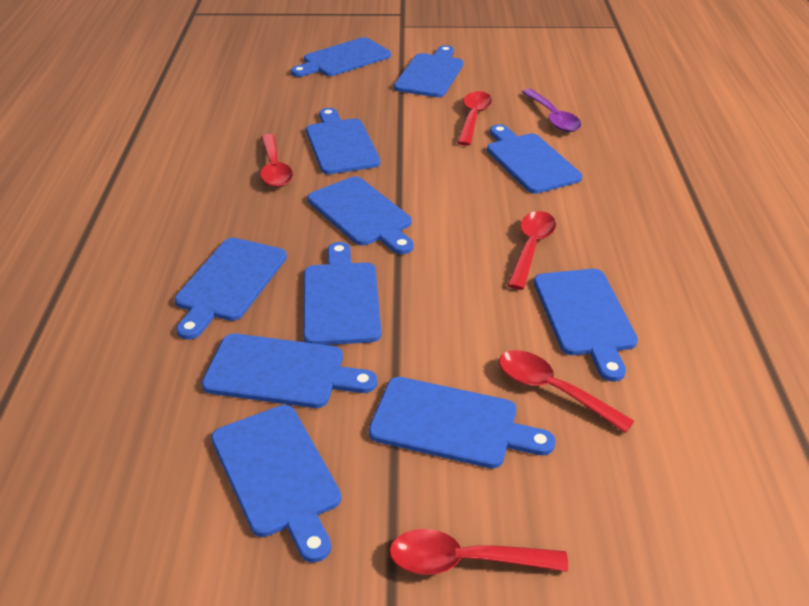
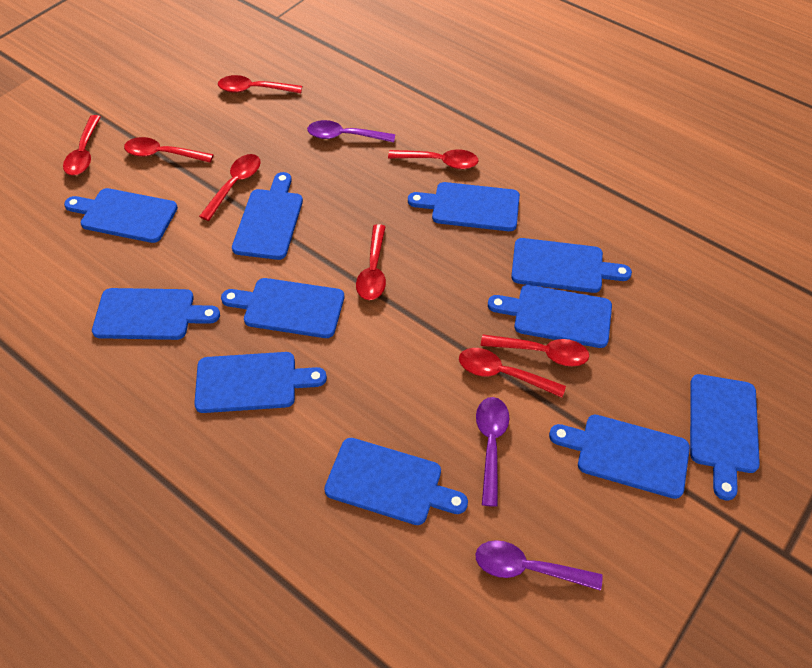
purple spoon: [522,89,581,132] = 1 -> [307,120,395,142] [475,540,602,591] [476,397,509,507] = 3
red spoon: [260,134,293,187] [389,529,568,575] [457,91,492,146] [499,350,634,433] [507,211,556,290] = 5 -> [63,115,101,175] [124,137,214,163] [199,154,260,221] [218,75,302,93] [356,224,386,300] [388,149,479,169] [459,348,566,398] [481,334,589,367] = 8

